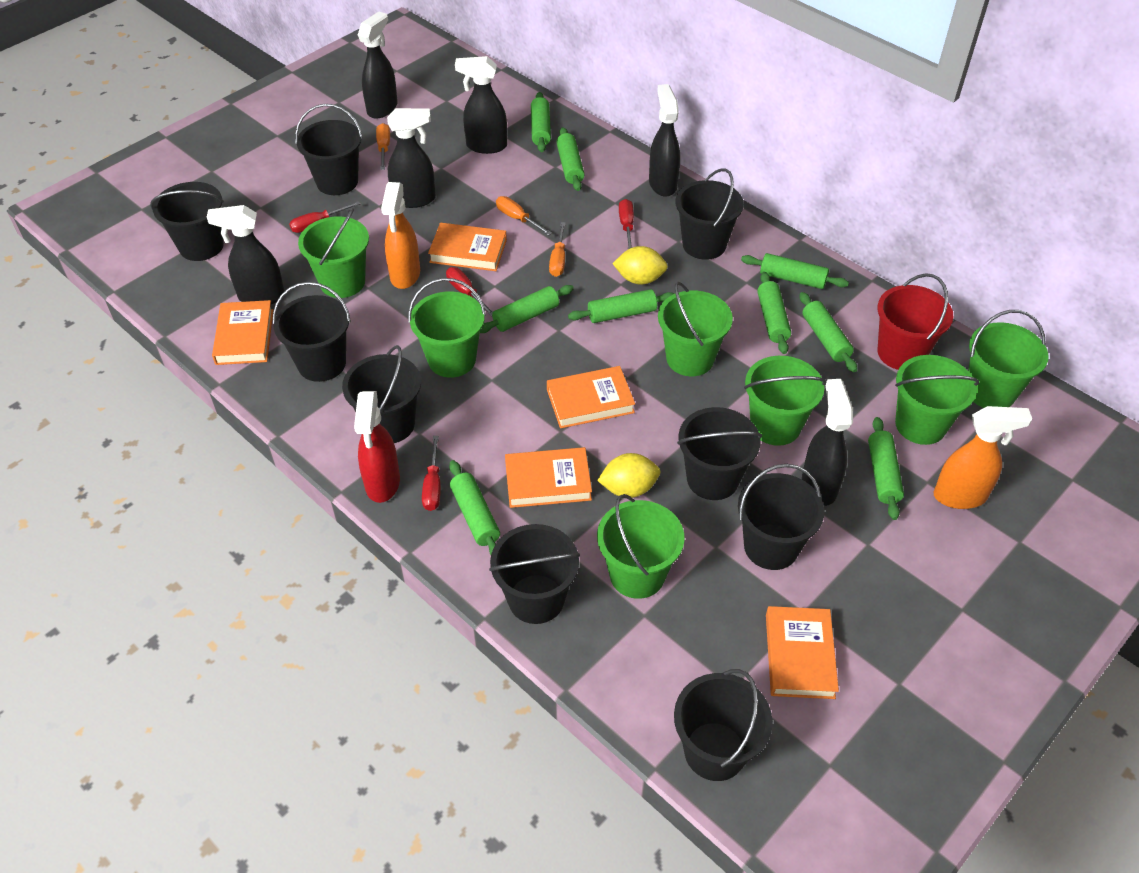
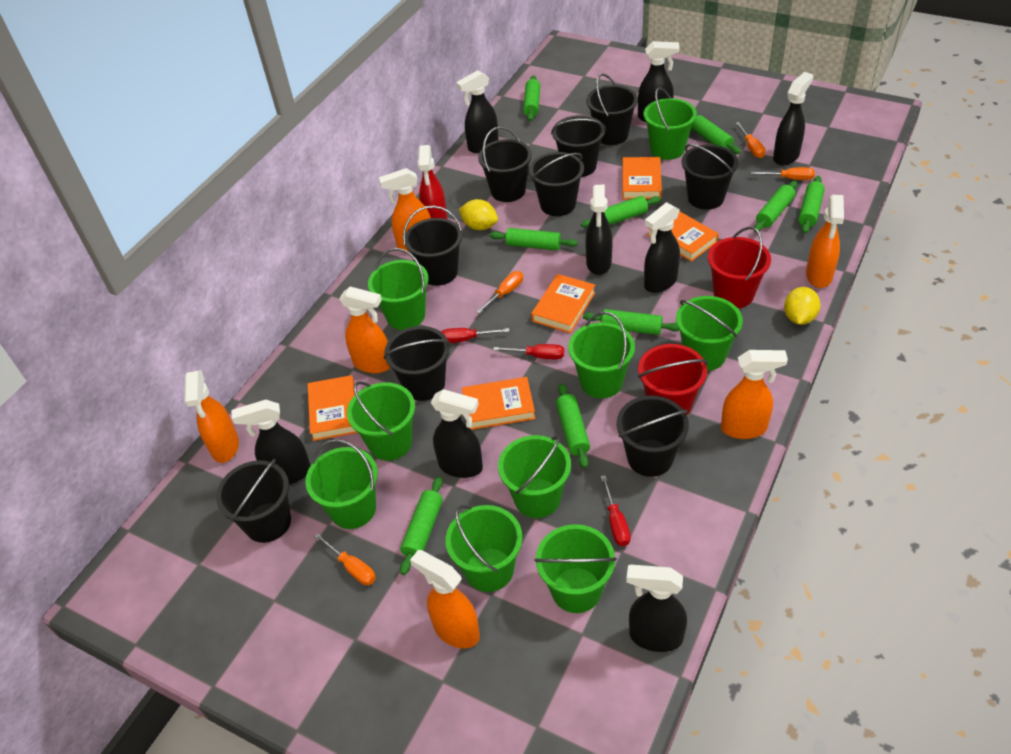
black spray bottle: [207,205,285,304] [358,11,398,119] [387,108,436,208] [455,56,507,154] [649,84,680,196] [802,379,853,506] = 6 -> [231,400,311,484] [431,389,483,478] [456,70,499,153] [585,185,613,275] [626,565,687,652] [638,41,680,122] [644,202,680,293] [773,72,813,166] = 8
green bucket: [298,208,369,298] [408,278,486,378] [597,494,685,599] [658,282,733,376] [744,356,826,446] [895,355,979,445] [968,310,1049,408] = 7 -> [305,439,378,529] [347,381,415,461] [368,248,429,330] [445,505,523,592] [498,435,571,518] [534,524,617,613] [568,312,635,398] [644,87,697,160] [676,296,743,371] = 9
orange screwdriver: [376,123,390,170] [496,196,552,235] [549,222,565,277] = 3 -> [314,533,376,585] [476,271,523,314] [735,122,766,158] [751,167,815,180] = 4
orange spray bottle: [381,182,420,289] [934,406,1032,509] = 2 -> [184,370,239,463] [339,287,391,373] [379,168,431,252] [410,550,480,648] [721,350,788,439] [806,195,844,288] = 6
red bucket: [877,273,954,370] = 1 -> [638,344,708,415] [708,227,771,308] = 2
red screwdriver: [289,201,360,233] [422,436,441,511] [446,267,493,316] [619,199,634,249] = 4 -> [441,328,510,343] [493,344,564,359] [601,475,631,546] = 3

